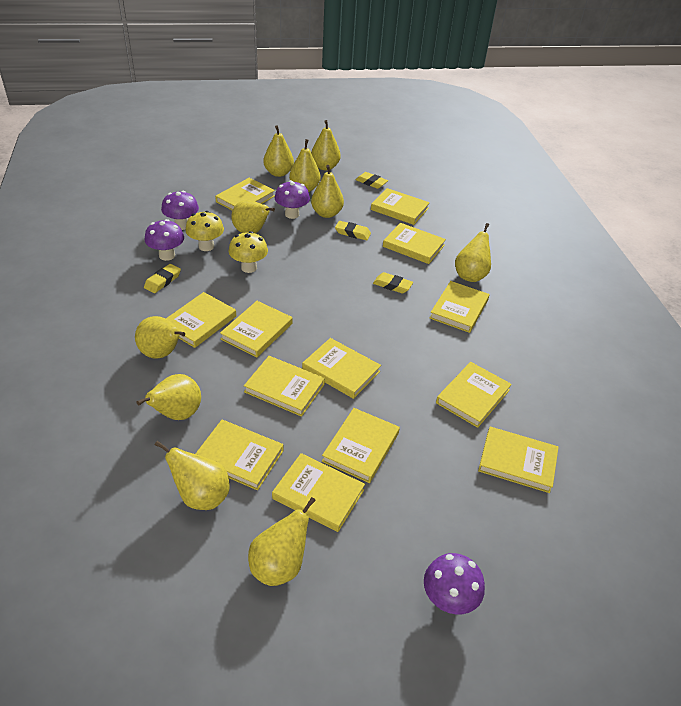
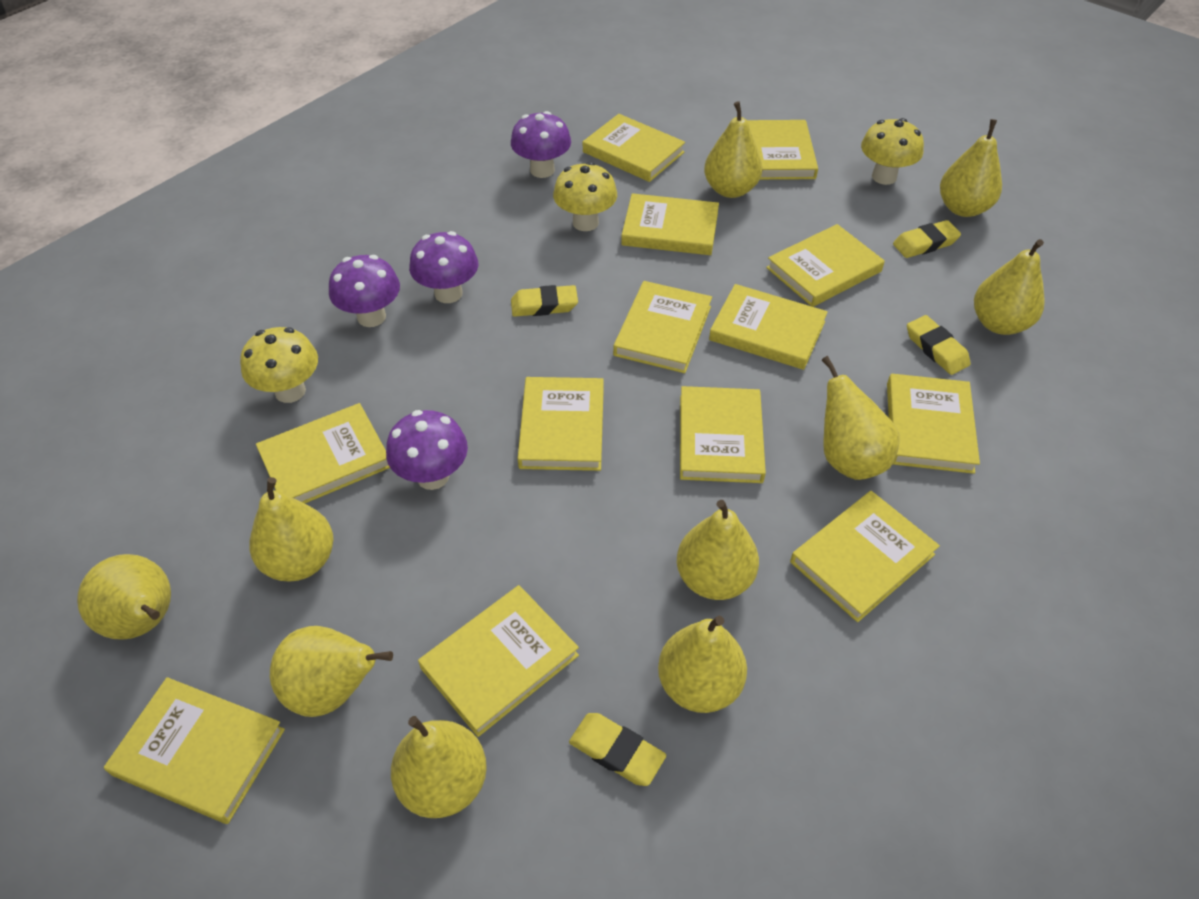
yellow mushroom: [185,211,224,251] [229,231,268,273] = 2 -> [240,327,318,403] [553,162,617,231] [861,118,924,185] = 3

